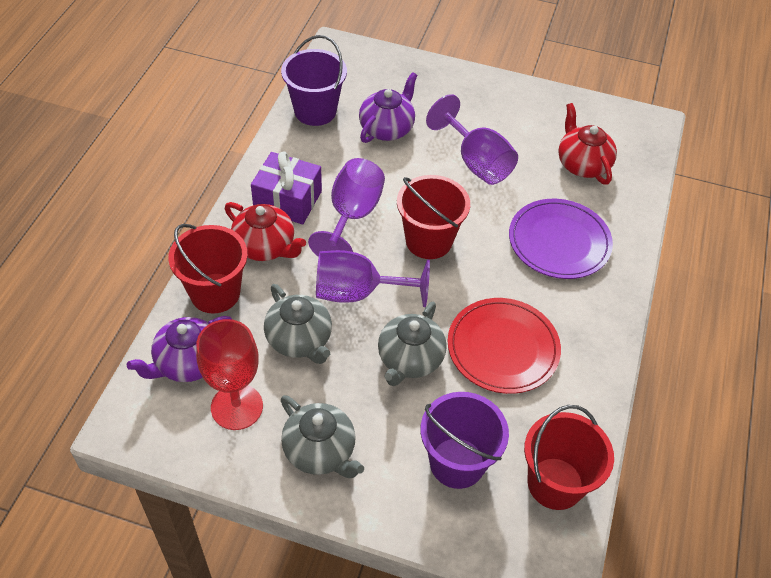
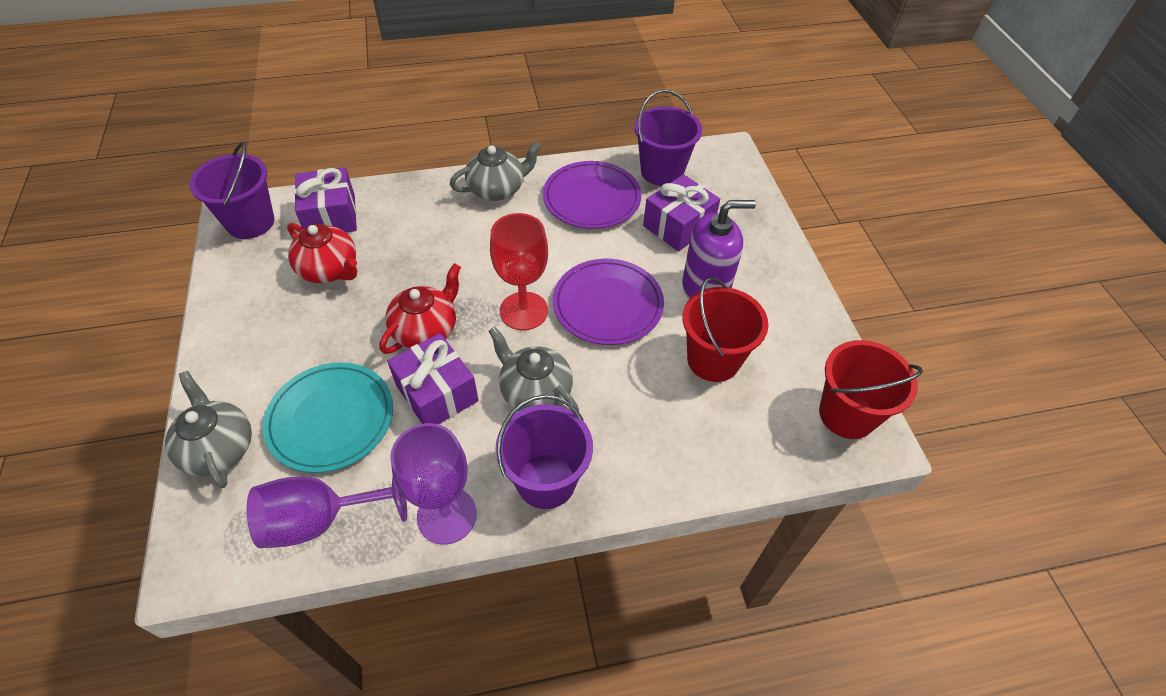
purple bucket: [281,35,347,126] [421,392,509,489] = 2 -> [189,142,274,239] [495,395,593,509] [634,89,702,186] = 3
purple gift: [251,151,322,224] = 1 -> [294,167,357,232] [387,333,479,424] [643,174,720,252] = 3
purple goblet: [308,158,385,257] [316,250,430,307] [426,94,518,185] = 3 -> [247,476,407,548] [390,423,477,545] = 2
purple plate: [509,199,613,279] = 1 -> [543,161,641,229] [553,259,664,345] = 2
purple soap dispenser: none = 0 -> [682,200,756,299] = 1
purple teapot: [127,316,233,382] [359,72,417,143] = 2 -> none = 0
red bucket: [168,224,248,313] [397,175,470,259] [524,405,614,510] = 3 -> [683,277,768,382] [819,340,923,439] = 2
red plate: [448,298,561,394] = 1 -> none = 0
turquoise plate: none = 0 -> [263,362,393,473] = 1

